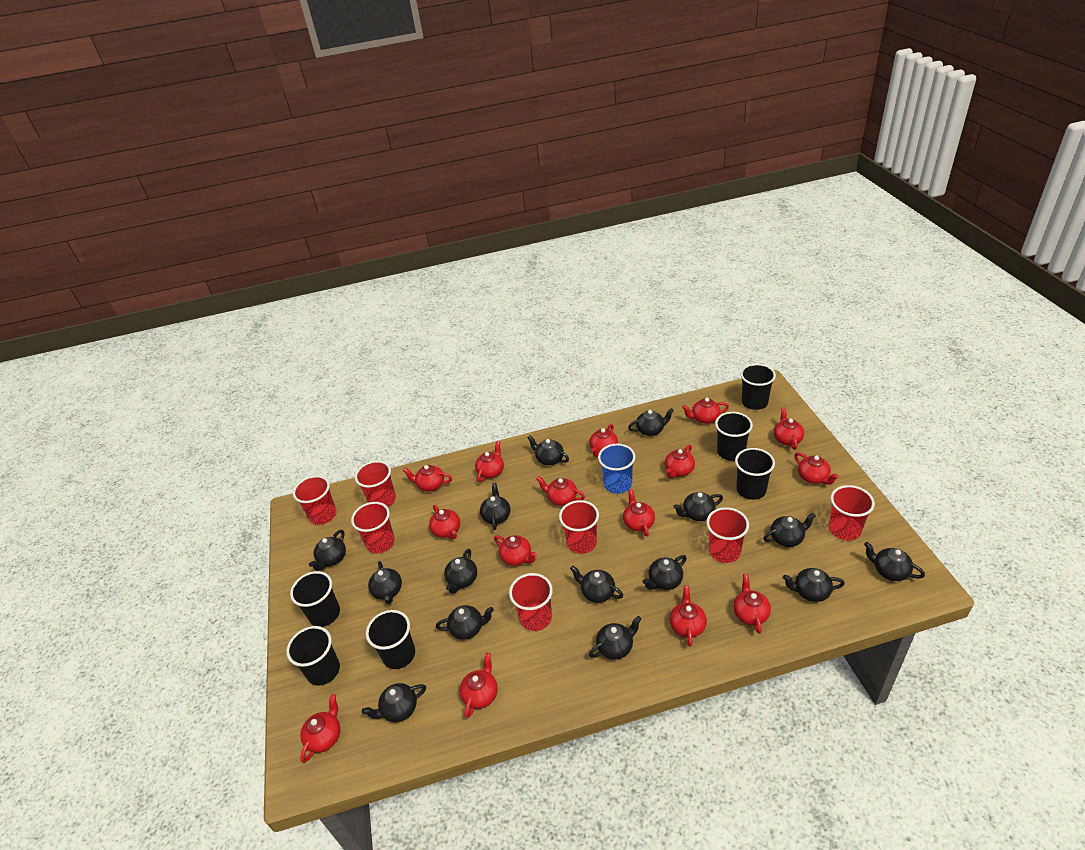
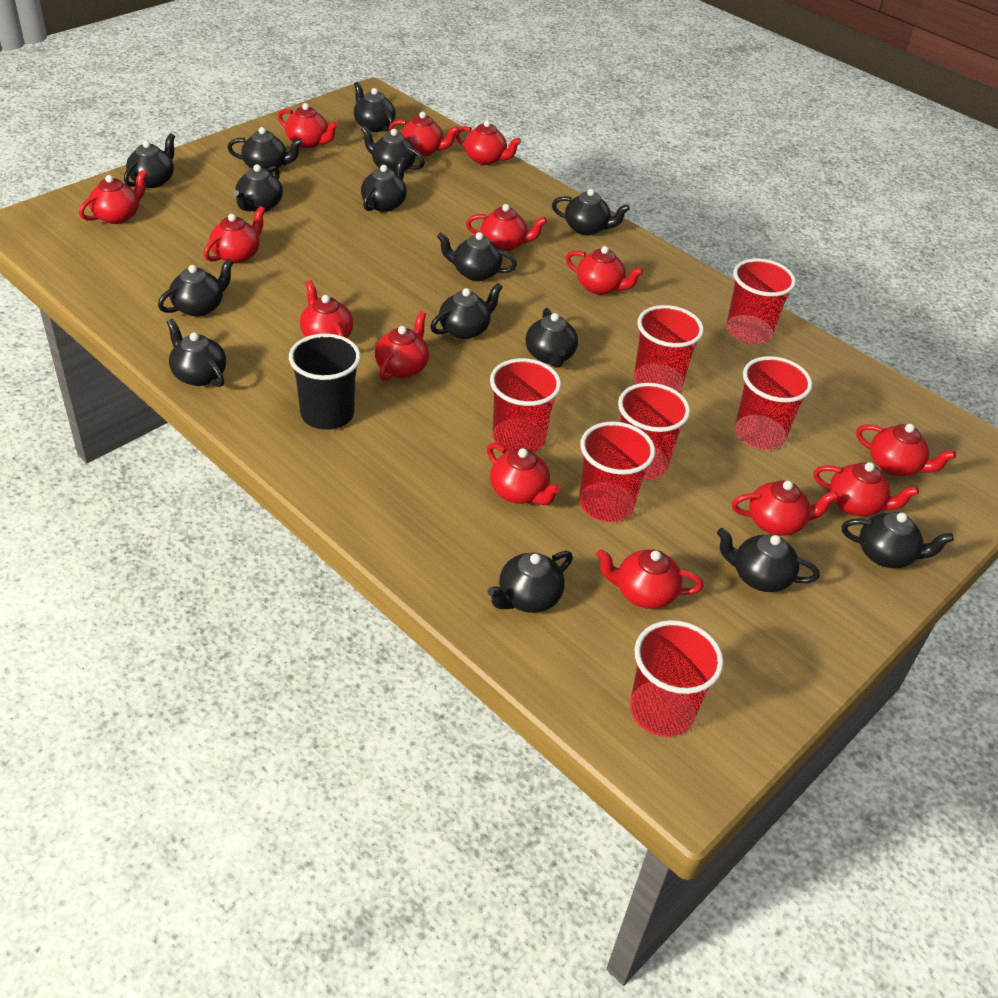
black cup: [287,626,340,686] [290,571,340,627] [366,610,415,669] [715,412,753,461] [735,448,775,500] [740,364,776,410] = 6 -> [289,333,361,430] = 1
blue cup: [598,444,635,494] = 1 -> none = 0
red teapot: [300,694,340,763] [403,465,452,491] [429,505,460,539] [460,653,498,718] [475,441,504,482] [494,535,537,566] [536,476,585,506] [590,424,618,457] [623,489,655,537] [665,445,695,478] [670,586,707,647] [682,398,729,424] [733,574,771,634] [774,407,804,450] [794,453,839,485] = 15 -> [79,170,147,224] [204,206,266,263] [278,103,338,148] [300,280,353,338] [375,311,429,381] [389,112,459,156] [455,120,521,165] [466,204,547,252] [487,443,561,505] [566,246,644,295] [596,549,703,609] [732,480,838,536] [813,462,919,516] [856,424,956,476] = 14

